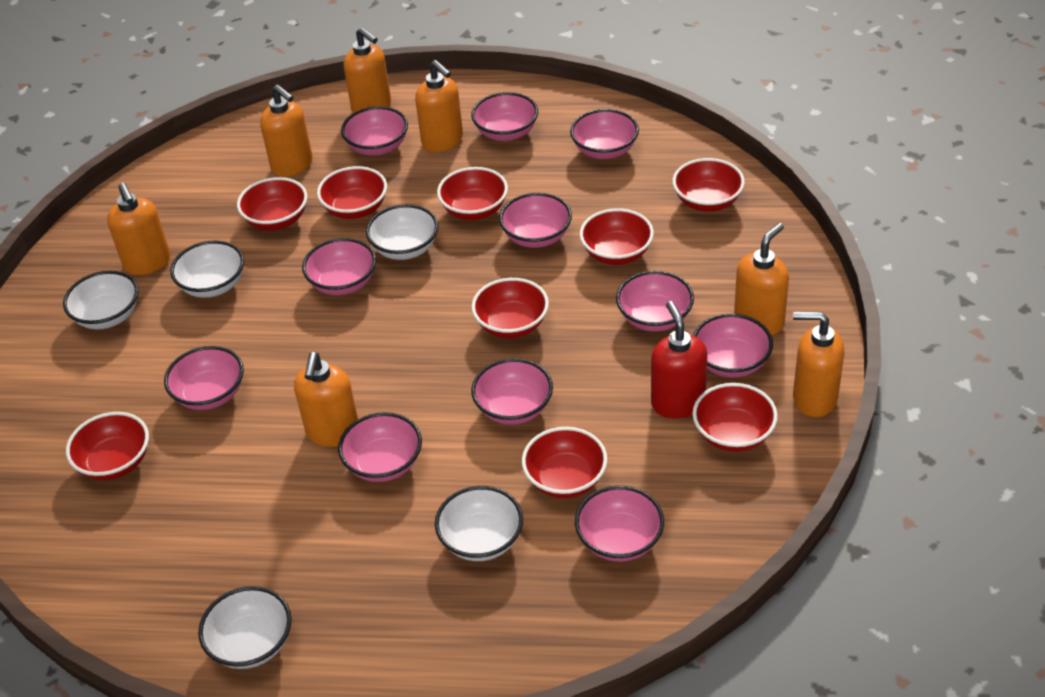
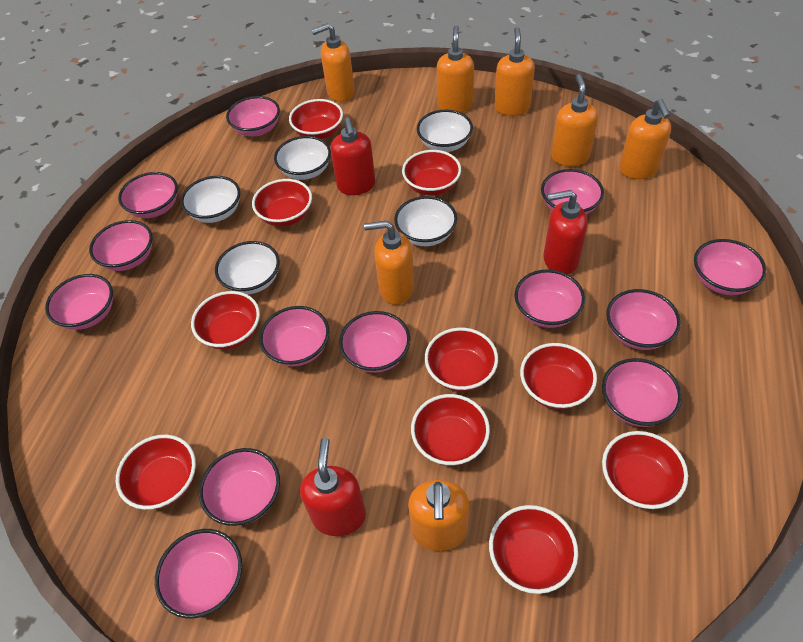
pink bowl: [164,346,244,410] [302,238,376,295] [338,412,422,482] [341,106,408,156] [471,92,538,141] [471,358,553,425] [499,193,572,248] [570,109,639,159] [575,485,664,562] [616,271,694,332] [693,314,773,378] = 11 -> [45,274,113,330] [89,220,153,271] [118,172,178,218] [155,529,242,618] [199,448,280,526] [226,96,280,136] [259,306,329,366] [339,311,410,373] [514,269,585,328] [541,169,604,215] [602,358,682,427] [606,289,681,350] [694,239,766,295] = 13
red bowl: [66,412,149,480] [237,177,307,230] [317,166,387,219] [437,167,508,220] [471,278,549,338] [522,427,608,498] [579,208,654,265] [672,158,745,212] [692,383,778,452] = 9 -> [116,435,196,510] [191,291,260,350] [252,179,312,227] [289,99,343,139] [402,150,461,196] [411,394,490,466] [425,328,498,392] [489,505,578,594] [520,343,597,409] [602,431,688,509] = 10
red soap dispenser: [651,301,707,419] = 1 -> [300,438,366,536] [331,117,375,195] [543,190,588,275] = 3

